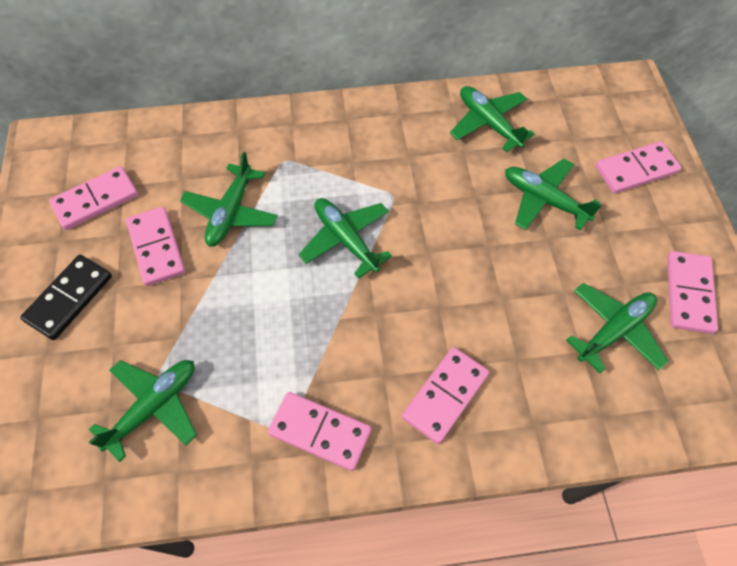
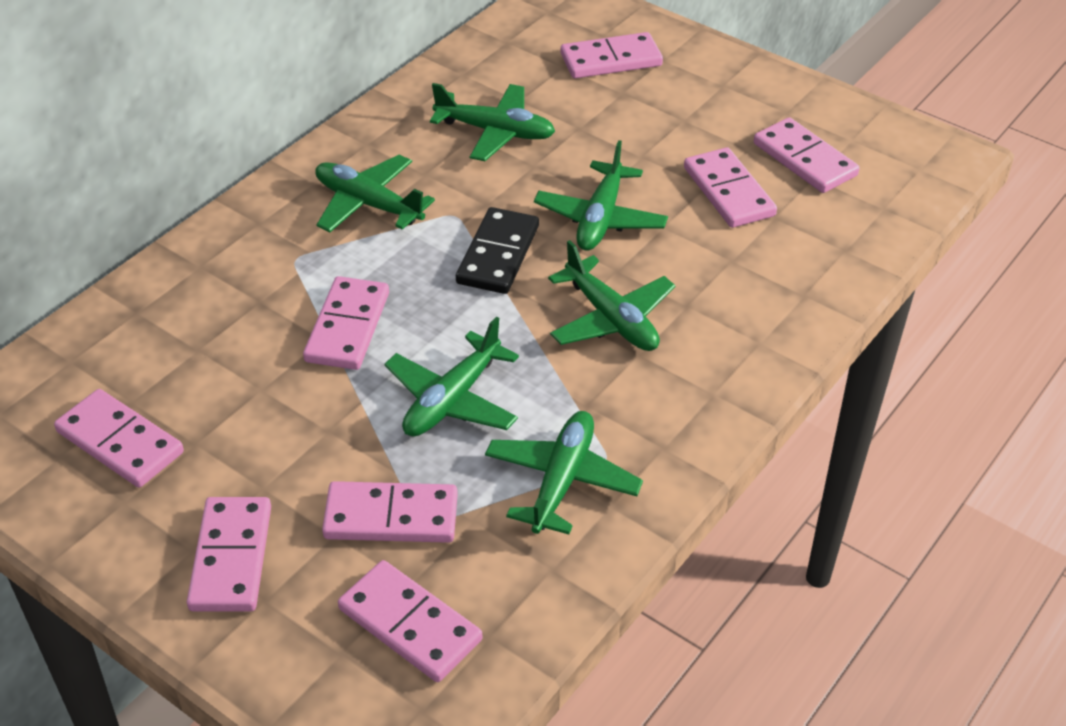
pink domino: [49,166,138,230] [126,207,185,286] [268,392,371,471] [402,347,489,444] [596,141,682,193] [667,251,718,334] = 6 -> [54,389,184,488] [187,497,271,612] [303,276,389,370] [322,481,458,543] [338,560,482,682] [561,32,663,78] [684,147,777,228] [754,117,860,193] = 8

